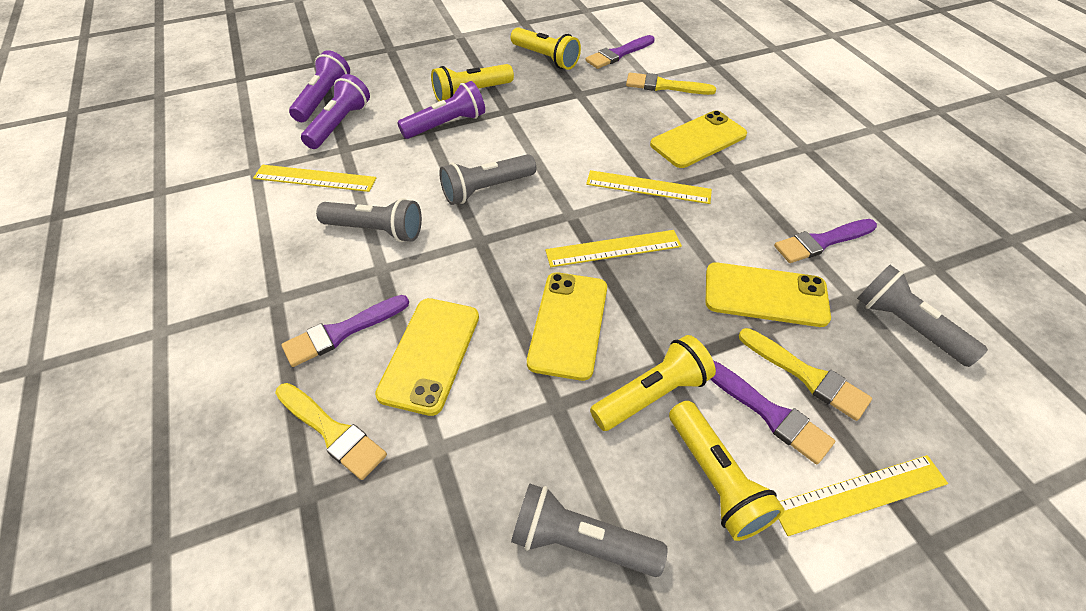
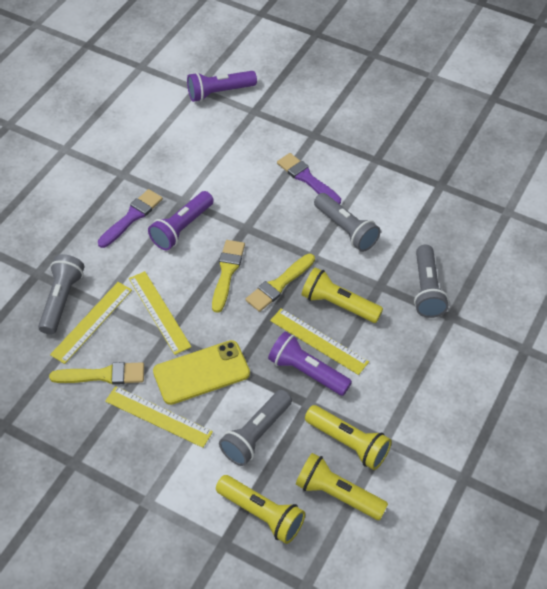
purple brush: [281,295,409,367] [586,35,655,69] [710,360,835,464] [774,219,877,263] = 4 -> [98,189,163,248] [277,153,341,204] = 2
yellow phone: [375,298,479,416] [527,273,607,381] [650,110,747,168] [706,262,831,327] = 4 -> [153,340,250,405] = 1

